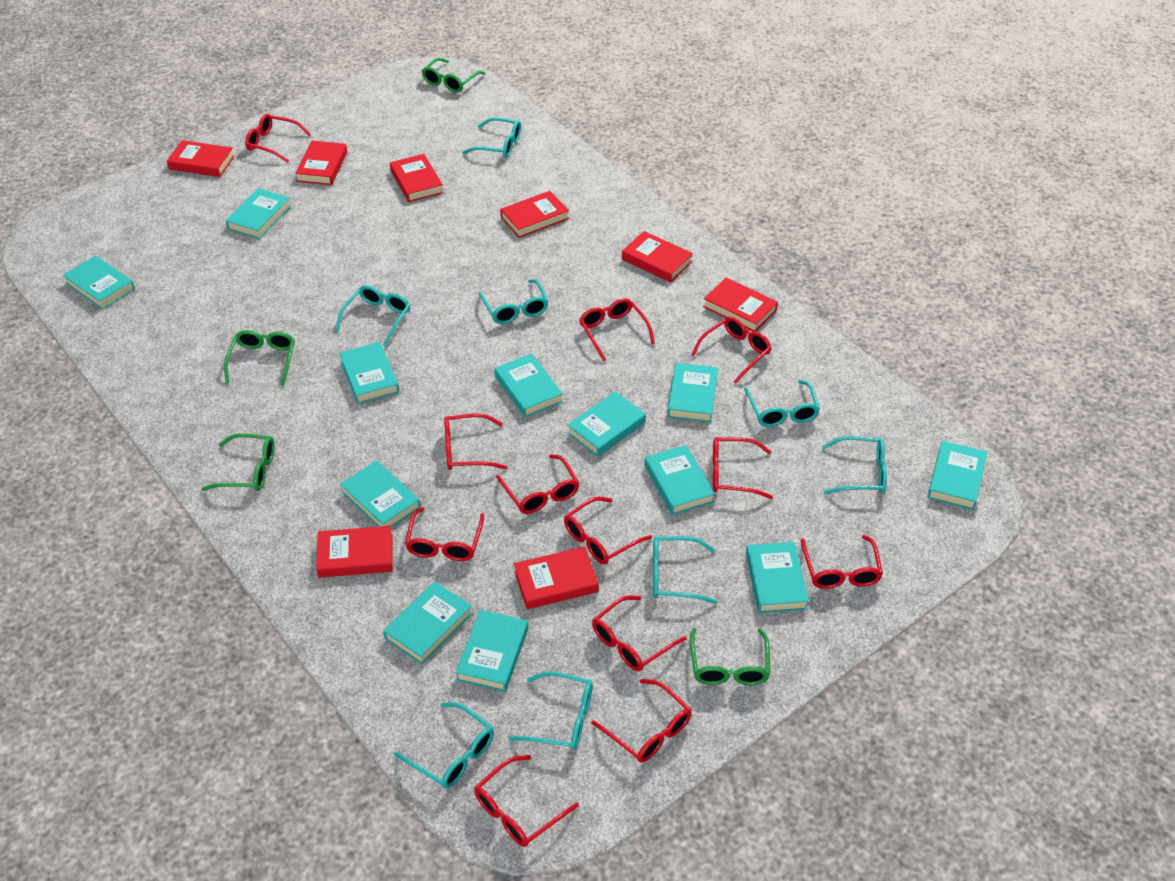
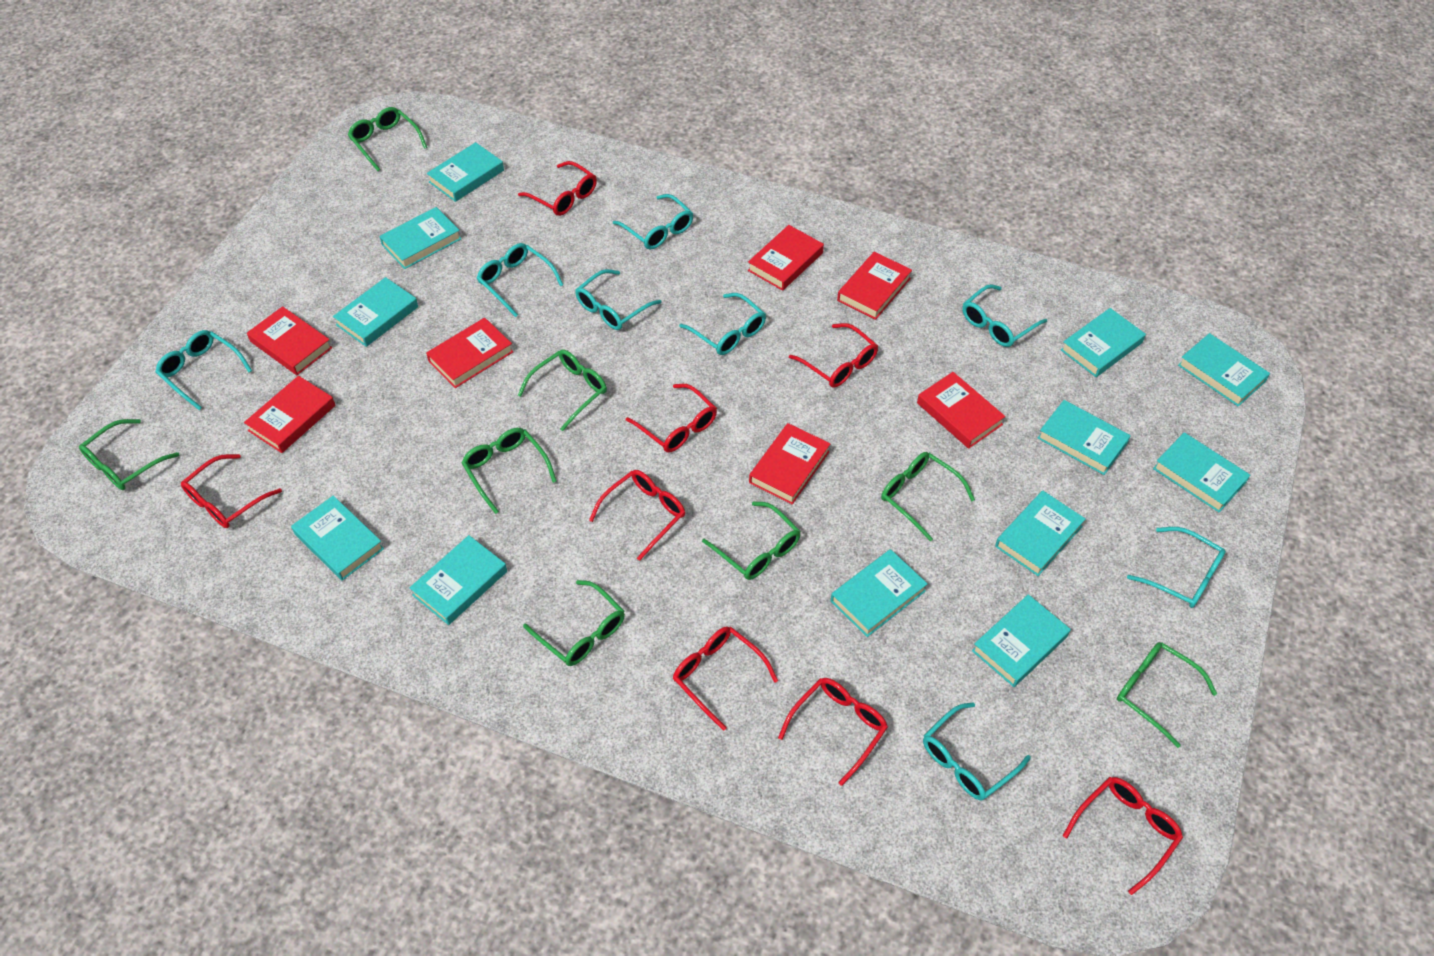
green glasses: [202,433,274,491] [224,330,295,386] [422,58,485,93] [690,628,770,685] = 4 -> [79,419,179,490] [348,107,427,171] [461,428,557,514] [518,349,607,431] [523,580,625,666] [702,501,801,580] [881,452,975,542] [1117,642,1217,748] = 8
red book: [167,140,235,177] [295,141,347,185] [316,526,393,578] [390,154,443,202] [500,191,569,238] [514,546,599,609] [622,231,693,283] [703,277,778,332] = 8 -> [244,376,336,453] [247,306,332,375] [426,318,514,388] [748,225,824,291] [749,423,830,504] [837,252,912,320] [917,372,1005,449] = 7
red glasses: [245,114,311,163] [405,507,484,561] [444,413,507,470] [474,755,579,847] [496,454,579,514] [564,497,652,564] [579,298,655,362] [591,679,692,763] [592,595,687,671] [691,317,772,384] [713,437,773,499] [801,535,883,589] = 12 -> [181,454,282,528] [518,161,597,216] [589,470,685,561] [626,384,717,452] [673,626,778,731] [778,678,888,786] [789,323,878,388] [1063,777,1183,895] = 8

